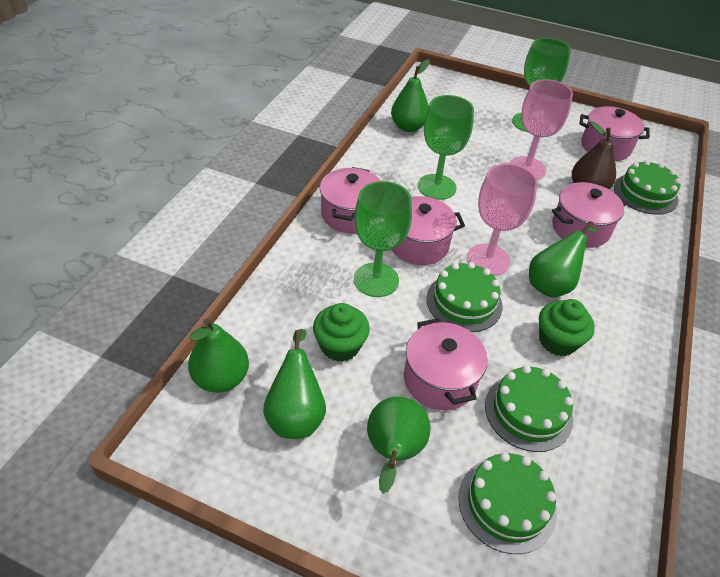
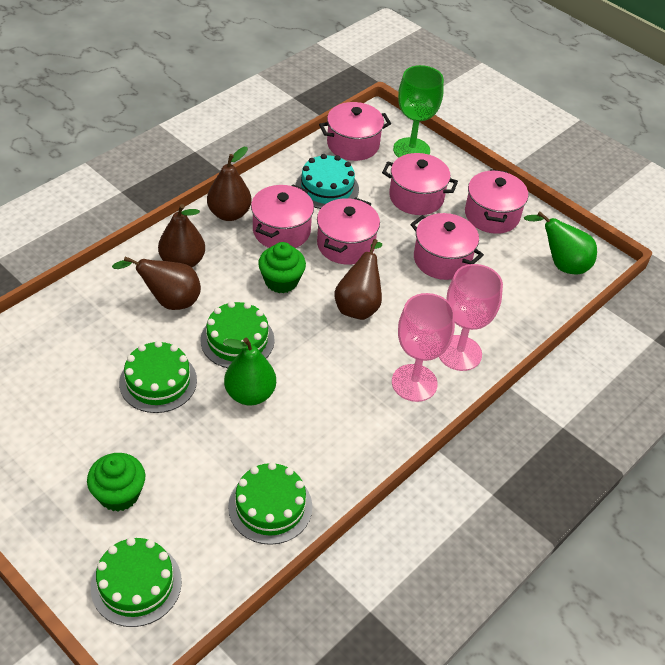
brown pear: [572,121,616,189] = 1 -> [112,257,201,310] [158,204,205,267] [207,147,252,221] [334,239,382,320] = 4
green goblet: [354,181,412,297] [418,95,474,200] [512,38,571,132] = 3 -> [393,65,444,158] = 1
green pear: [188,319,249,393] [263,329,326,439] [367,397,431,494] [391,59,430,132] [529,221,597,298] = 5 -> [223,338,276,405] [524,211,597,274] = 2
pink pot: [320,167,381,233] [392,196,465,265] [404,318,488,410] [552,182,627,248] [580,106,650,161] = 5 -> [251,184,314,248] [317,198,380,265] [319,102,391,161] [382,153,458,215] [410,213,484,280] [465,169,528,234] = 6
turquoise cake: none = 0 -> [296,154,359,209] = 1

